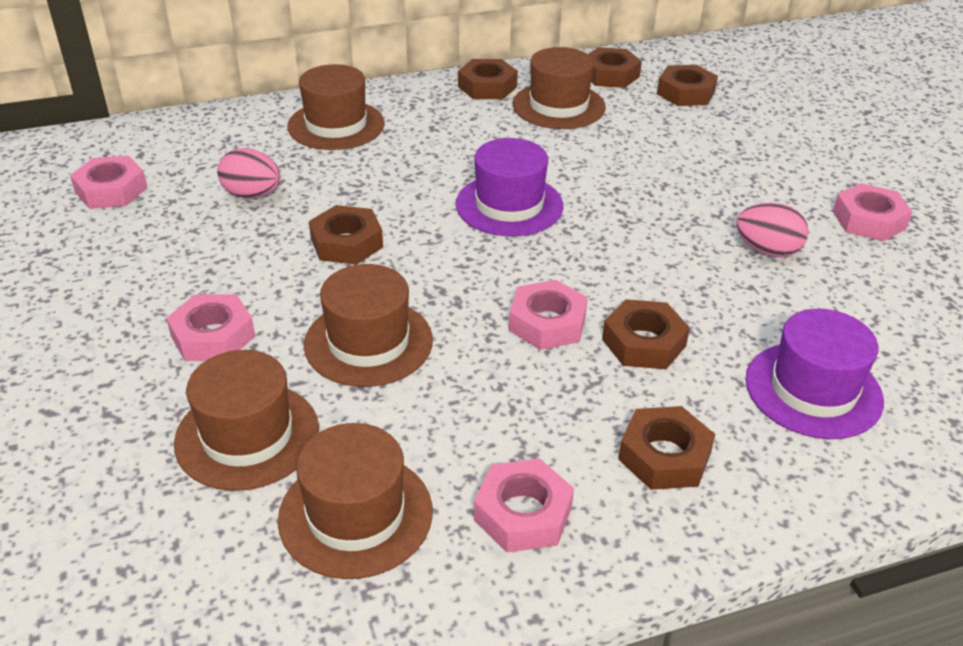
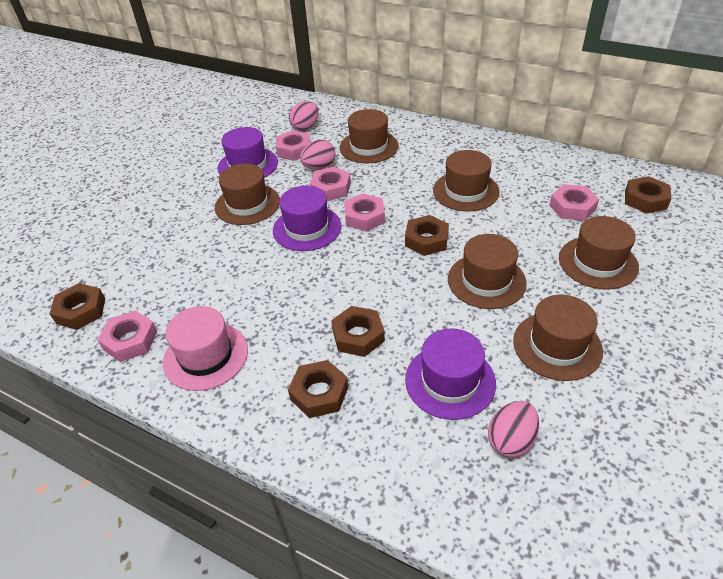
brown hat: [174,350,319,491] [278,423,433,579] [287,64,385,150] [304,264,433,387] [513,47,606,129] = 5 -> [215,164,280,225] [340,109,399,163] [433,150,500,211] [448,234,527,309] [513,295,603,381] [559,216,639,290] = 6
brown nut: [309,205,383,265] [458,59,518,99] [588,47,642,88] [602,299,690,369] [618,406,716,490] [657,65,718,106] = 6 -> [50,283,105,330] [288,360,348,418] [331,306,385,357] [405,215,449,256] [625,176,672,214] = 5
pink egg: [217,148,281,198] [736,203,809,257] = 2 -> [289,101,319,131] [300,140,336,169] [488,401,539,458] = 3
pink hat: none = 0 -> [163,306,248,391] = 1
purple hat: [456,138,563,236] [746,309,884,439] = 2 -> [218,127,278,178] [273,186,342,251] [405,328,496,420] = 3

